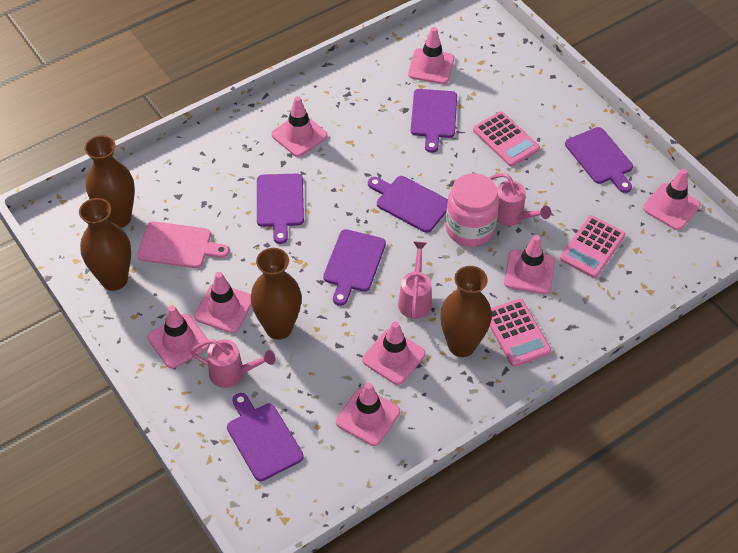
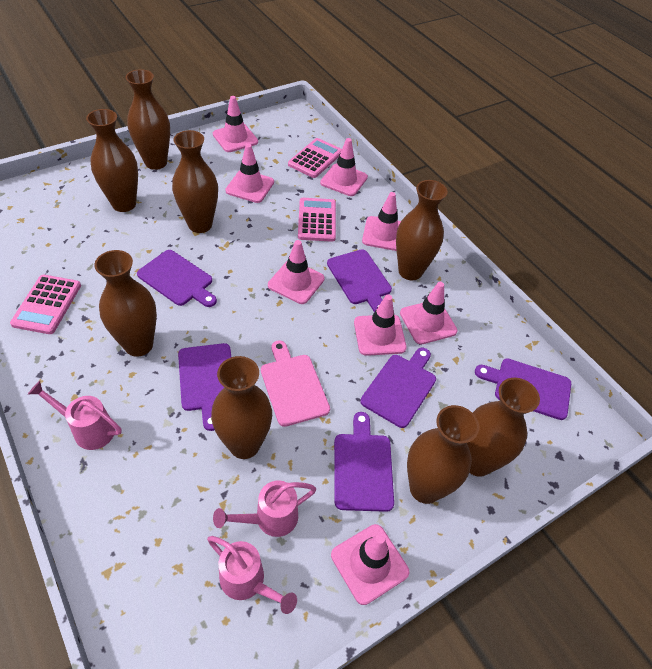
brown vase: [79,198,131,291] [85,135,135,228] [251,248,302,340] [440,266,492,357] = 4 -> [86,109,138,212] [94,250,157,357] [125,69,170,170] [172,130,218,233] [211,356,272,459] [396,180,448,280] [407,405,479,504] [467,378,540,477] = 8
pink jar: [445,173,499,246] = 1 -> none = 0

